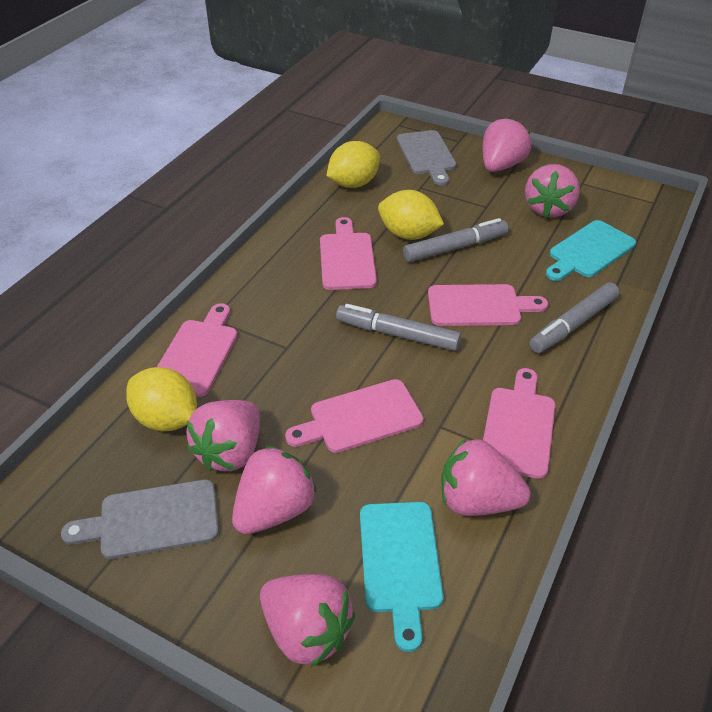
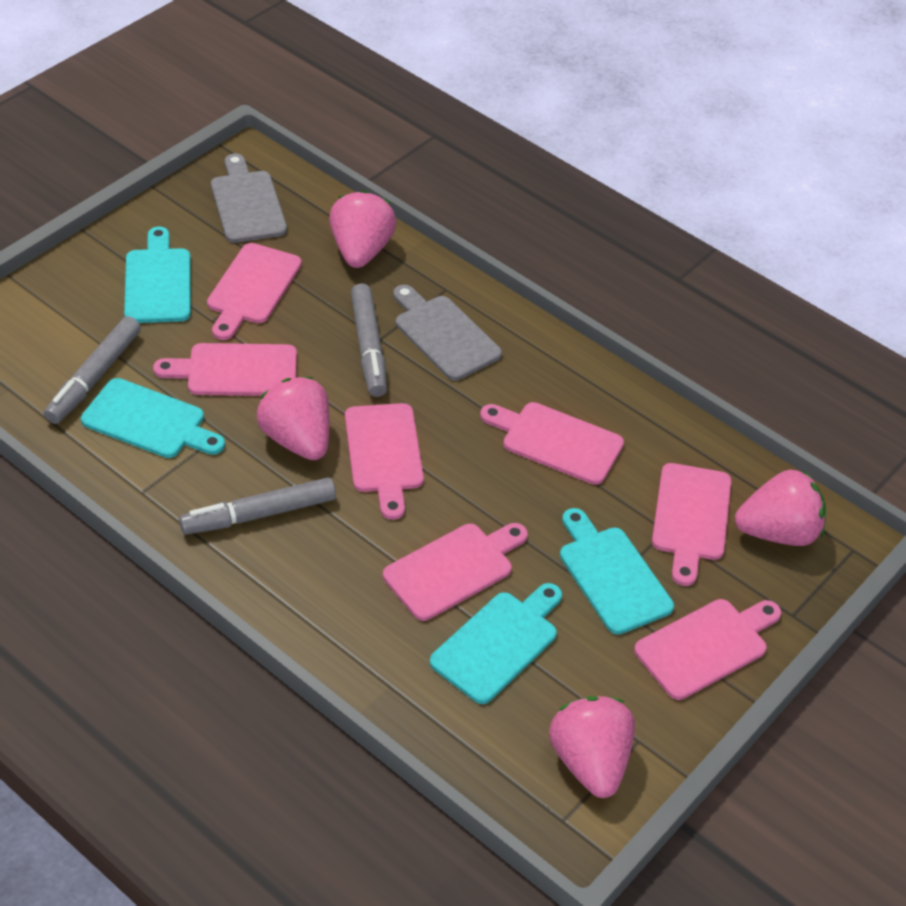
pink cutting board: [157,303,237,397] [285,379,423,453] [320,217,377,290] [428,284,548,326] [483,368,555,479] = 5 -> [153,343,297,396] [207,243,302,340] [345,403,424,520] [383,523,528,621] [480,402,624,485] [634,599,781,700] [652,463,731,586] = 7
pink strawberry: [186,400,260,471] [232,446,317,534] [260,574,355,667] [441,439,531,516] [483,117,532,172] [525,164,580,218] = 6 -> [257,377,330,460] [329,190,397,268] [549,696,635,798] [735,470,826,546] = 4
turquoise cutting board: [360,502,443,652] [546,220,636,281] = 2 -> [81,378,225,458] [124,227,191,323] [430,583,562,704] [560,508,674,635] = 4
yellow lemon: [126,367,197,431] [326,141,380,188] [378,190,444,240] = 3 -> none = 0

